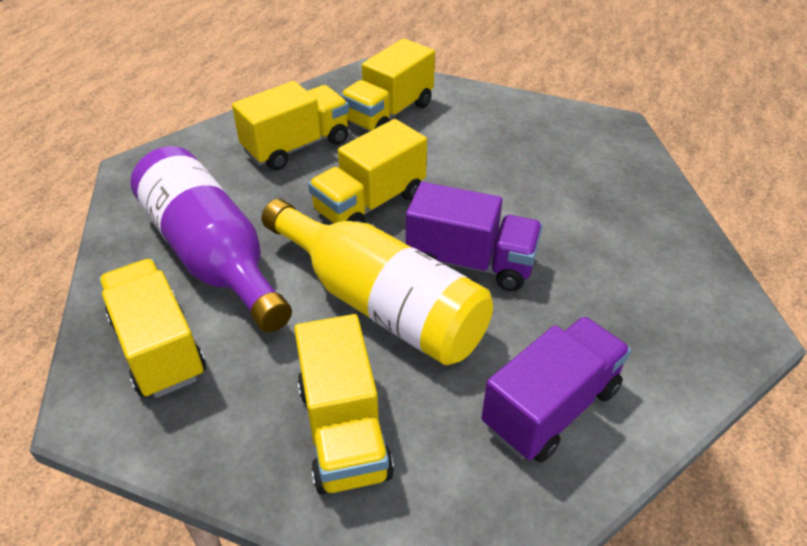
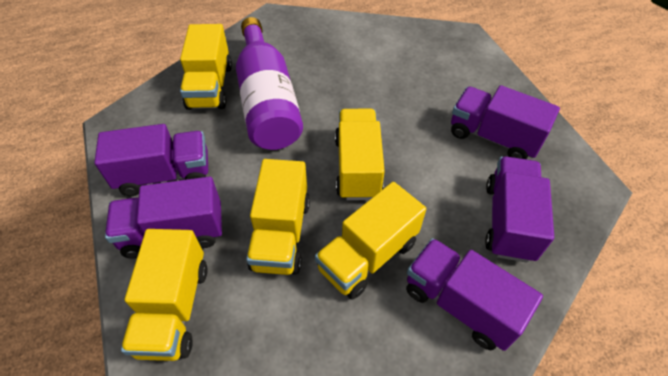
purple truck: [406,182,543,291] [482,316,631,463] = 2 -> [94,124,208,196] [105,176,222,259] [406,238,543,351] [451,85,560,159] [485,156,554,263] = 5
yellow bottle: [262,199,493,365] = 1 -> none = 0

